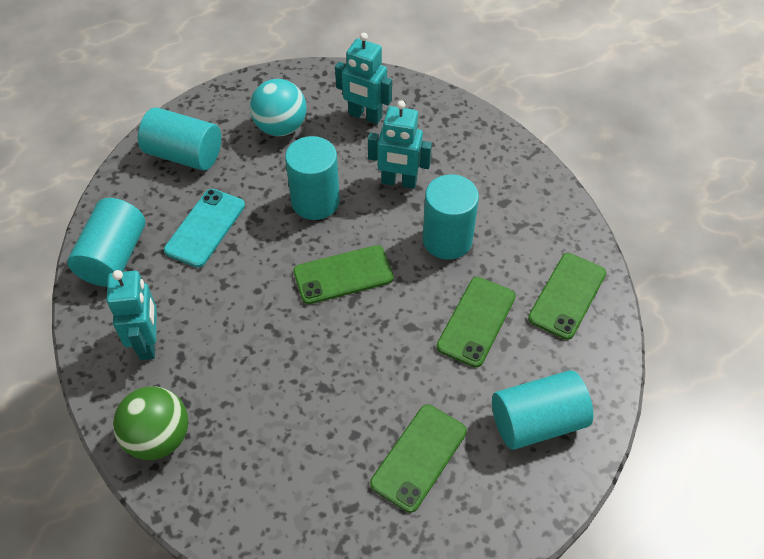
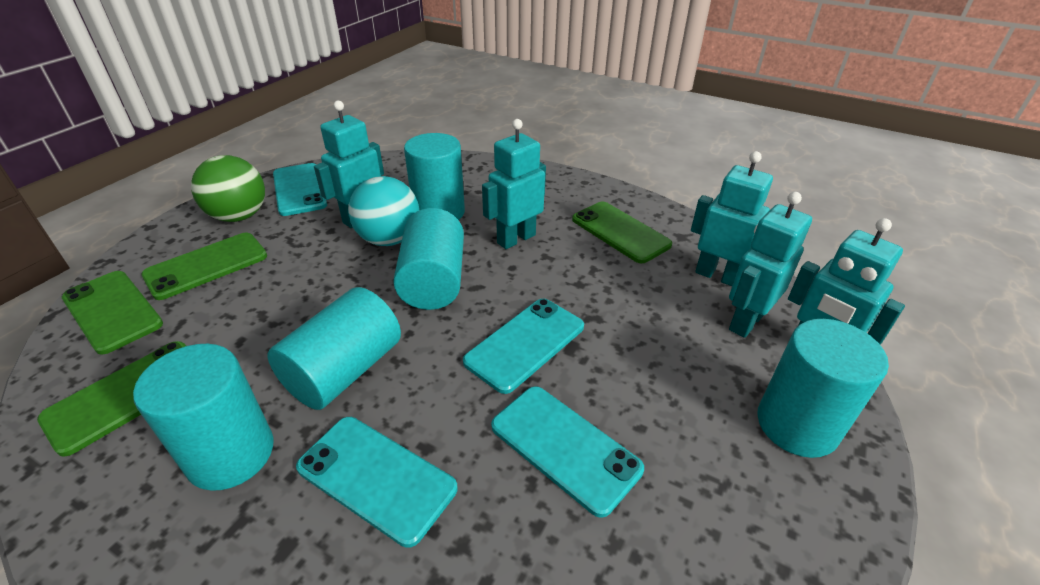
turquoise phone: [164,189,245,268] = 1 -> [273,163,327,216] [296,417,458,548] [463,299,584,394] [491,386,644,518] = 4
turquoise robot: [106,270,157,360] [335,33,392,124] [368,100,432,189] = 3 -> [314,101,384,228] [482,119,546,249] [691,151,773,286] [729,192,812,338] [788,218,905,345] = 5

